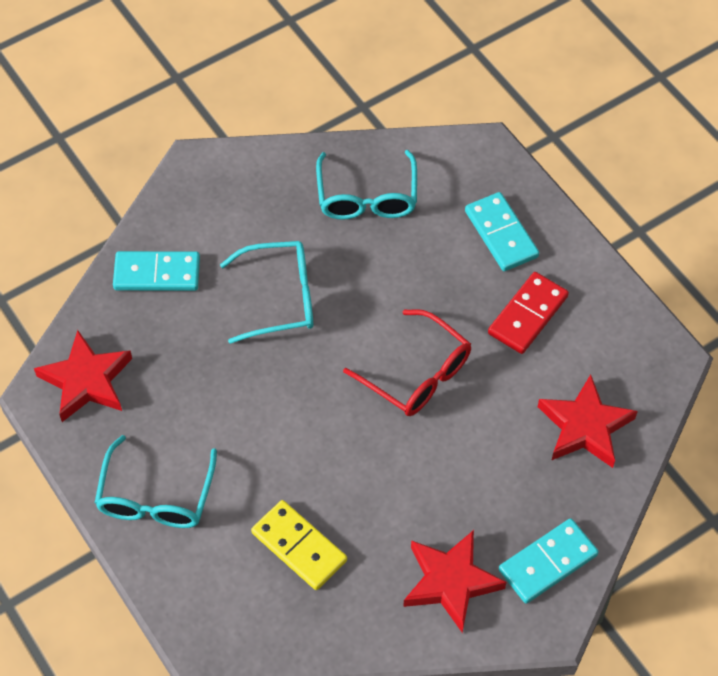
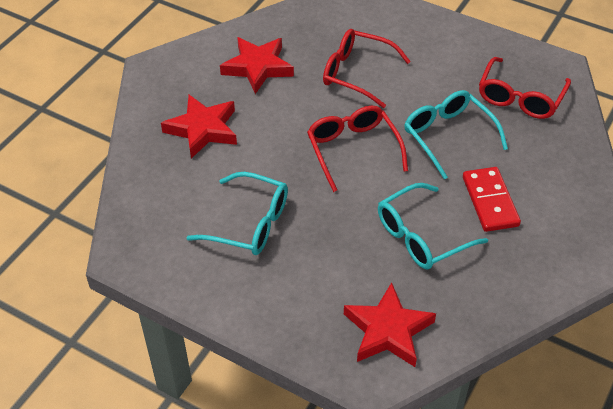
red glasses: [343,309,471,416] = 1 -> [307,106,408,192] [323,29,411,108] [479,57,571,119] = 3
turquoise domino: [113,251,200,291] [465,192,539,271] [499,518,599,604] = 3 -> none = 0
yellow domino: [251,500,347,590] = 1 -> none = 0

